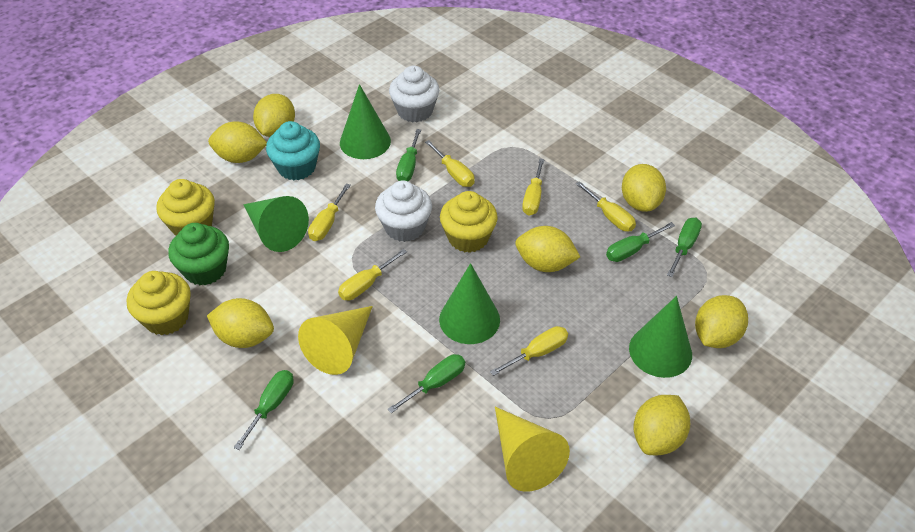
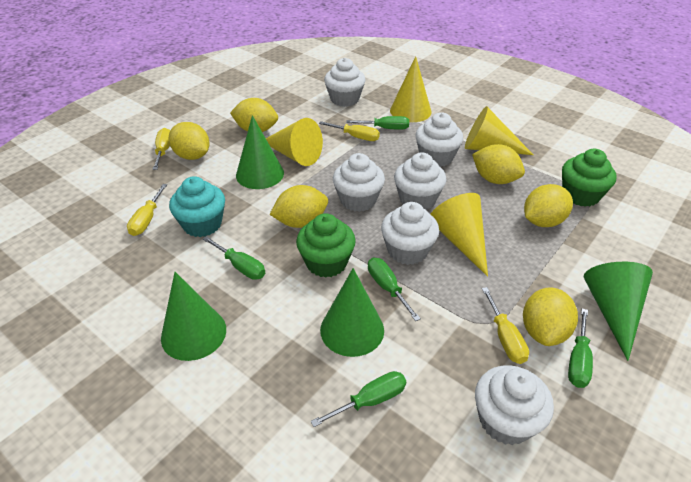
green cupcake: [168,223,229,285] = 1 -> [296,213,356,278] [562,149,616,207] = 2
white cupcake: [375,181,432,242] [389,66,439,123] = 2 -> [324,58,366,107] [333,153,385,212] [381,202,439,265] [394,152,446,210] [415,112,463,167] [475,365,554,445] = 6
yellow cone: [298,306,373,375] [495,407,570,492] = 2 -> [266,118,323,166] [390,56,431,122] [430,193,488,277] [465,106,533,155] = 4
yellow cupcake: [127,271,191,335] [156,179,215,236] [440,191,498,253] = 3 -> none = 0
yellow lemon: [207,298,274,348] [208,121,267,163] [253,94,295,137] [515,226,580,272] [622,164,666,212] [634,395,690,455] [695,295,748,348] = 7 -> [169,122,210,160] [230,98,278,132] [269,185,328,228] [472,144,525,184] [523,287,578,346] [524,184,573,227] = 6
yellow screwdriver: [308,184,351,241] [338,249,407,300] [425,140,475,187] [490,326,568,376] [522,159,544,215] [576,181,636,231] = 6 -> [127,184,167,236] [153,128,171,170] [319,121,380,141] [482,287,529,364] = 4

